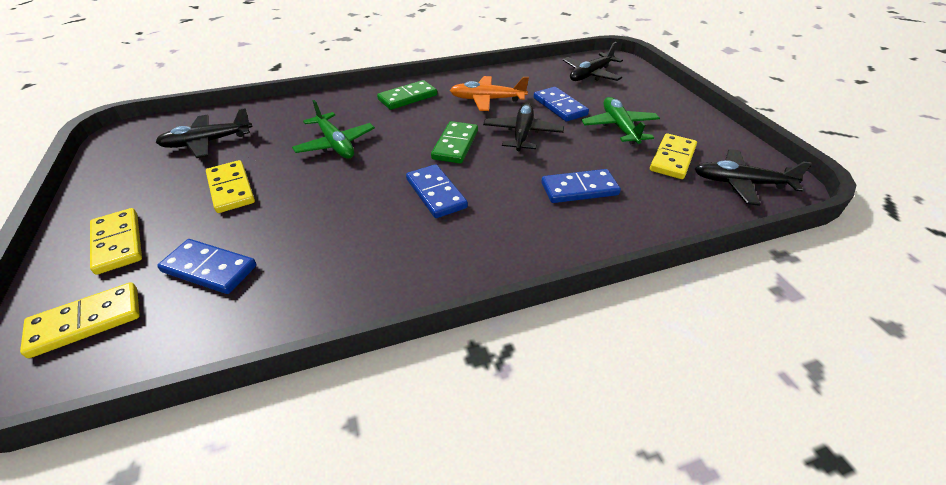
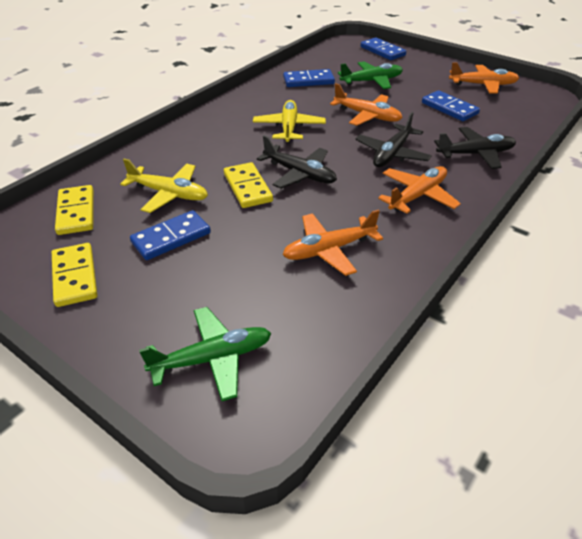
black plane: [155,108,252,158] [483,103,564,152] [563,42,623,81] [695,149,812,206] = 4 -> [257,135,337,189] [355,112,432,167] [434,127,516,169] = 3
green domino: [377,80,437,110] [431,121,478,164] = 2 -> none = 0
orange plane: [450,76,529,111] = 1 -> [283,209,383,276] [330,83,403,126] [378,166,461,214] [449,62,519,94] = 4
yellow domino: [20,282,140,358] [90,208,142,275] [206,160,255,213] [650,133,697,179] = 4 -> [52,243,97,307] [55,185,94,235] [224,162,273,208] = 3
yellow plane: none = 0 -> [120,159,208,213] [253,100,326,143] = 2

